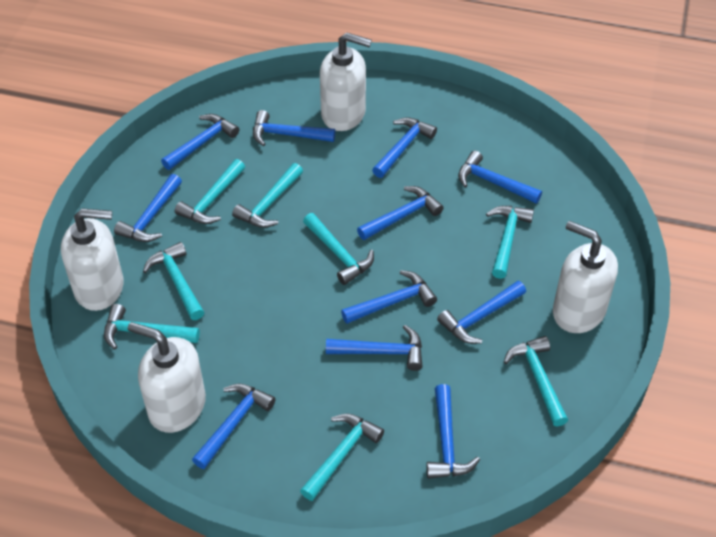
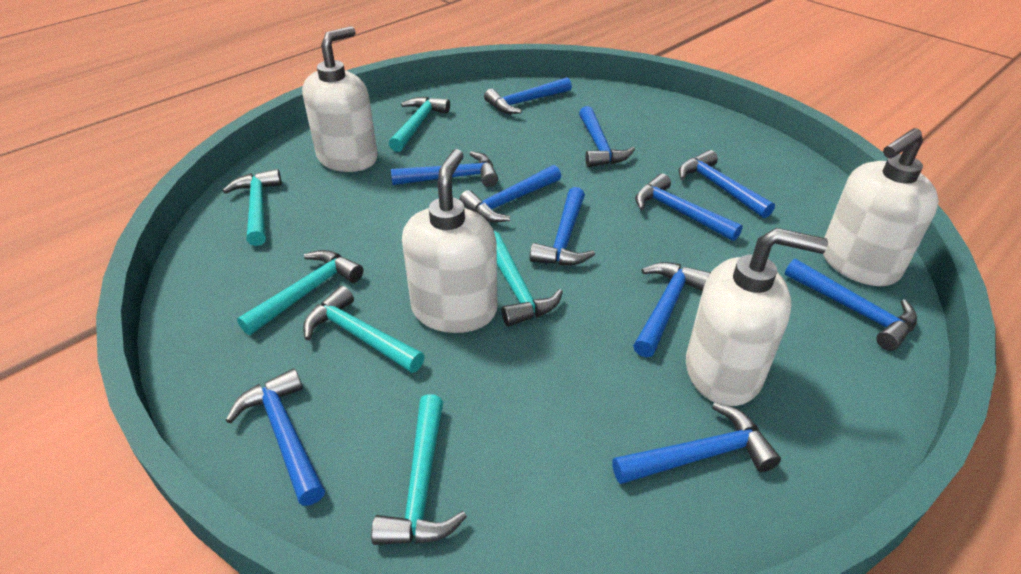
turquoise hammer: [104,304,200,350] [143,242,204,320] [175,159,245,224] [232,163,303,228] [300,413,384,501] [303,213,374,285] [486,206,534,279] [504,336,568,427] = 8 -> [223,169,282,246] [237,250,363,335] [303,286,424,373] [371,394,467,545] [389,97,450,152] [494,231,563,327] = 6

